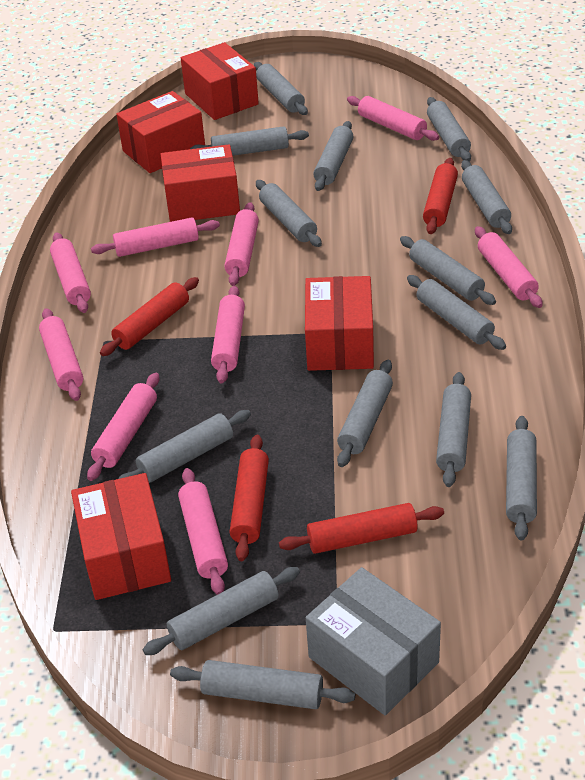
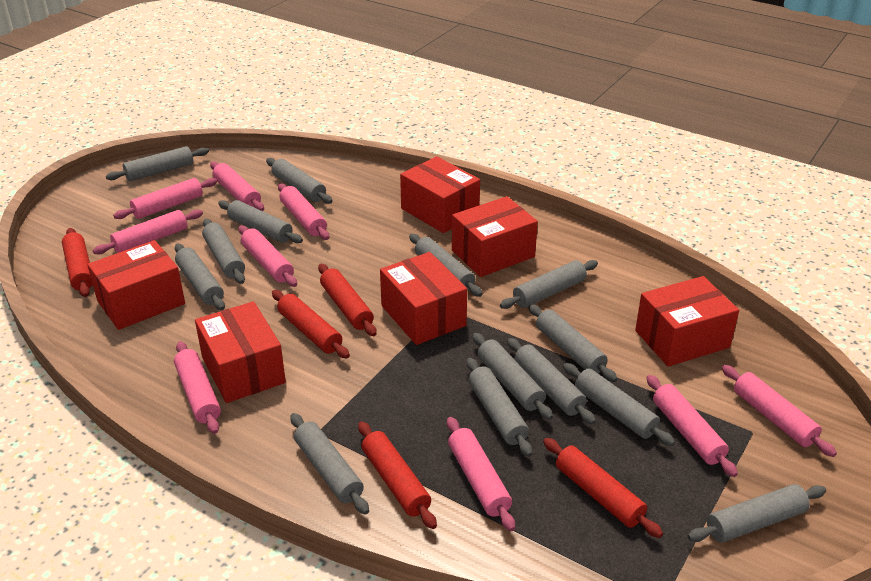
grey box: [306,567,441,715] = 1 -> none = 0
red box: [71,473,171,600] [116,91,205,173] [161,144,240,222] [181,42,259,120] [305,276,374,371] = 5 -> [87,240,185,330] [195,301,286,403] [380,252,467,345] [400,156,480,233] [452,196,538,277] [635,276,739,367] = 6
red rolling pin: [100,277,199,356] [230,435,269,561] [279,503,444,554] [423,158,458,234] = 4 -> [62,228,93,297] [272,290,350,359] [318,264,377,336] [358,421,437,529] [543,438,663,538] = 5

